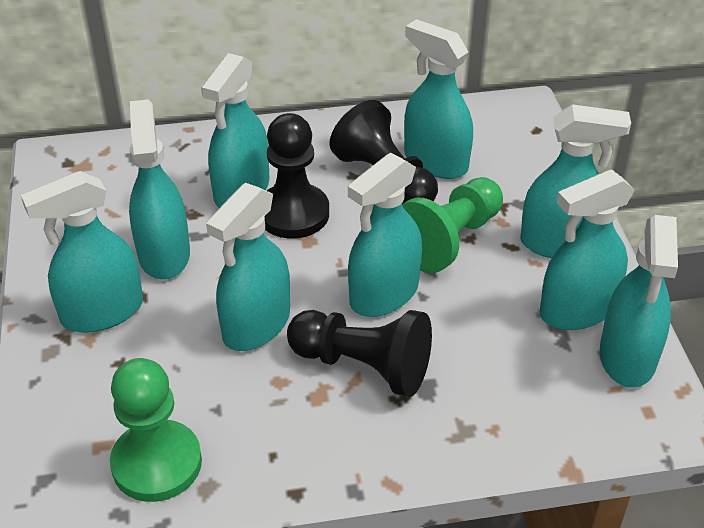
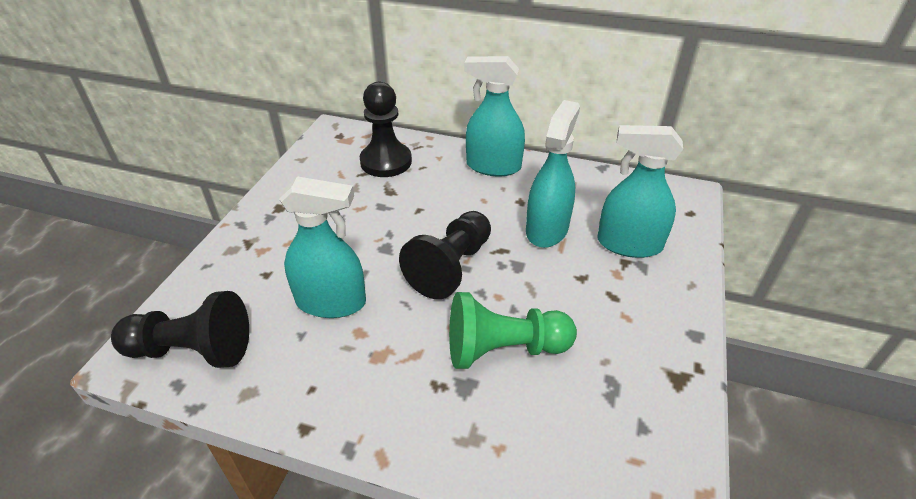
green pawn: [110,358,202,502] [402,177,503,273] = 2 -> [449,292,577,369] = 1
turquoise spray bottle: [21,171,143,333] [129,99,190,279] [201,53,269,208] [206,183,290,351] [348,153,422,317] [404,19,473,179] [520,104,631,258] [540,169,635,330] [600,215,678,388] = 9 -> [279,176,366,318] [464,56,525,176] [526,100,580,248] [597,125,683,258] = 4

